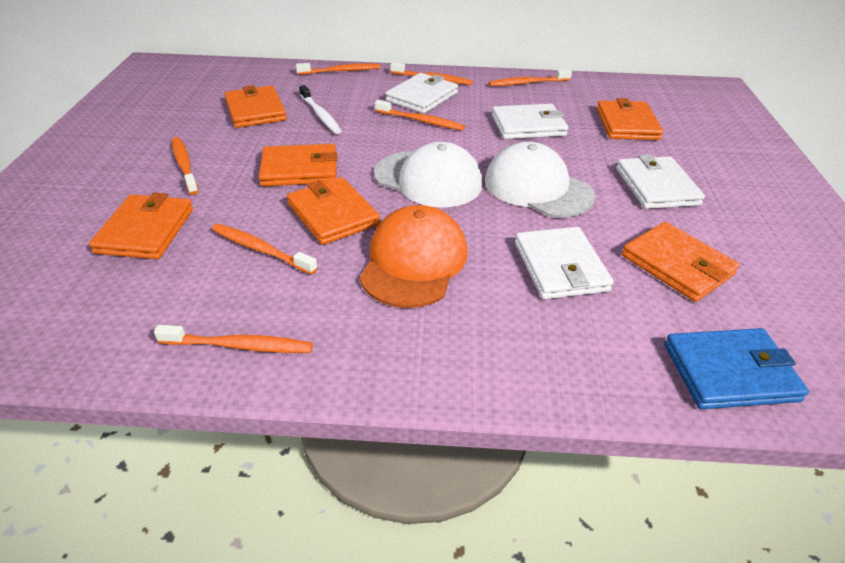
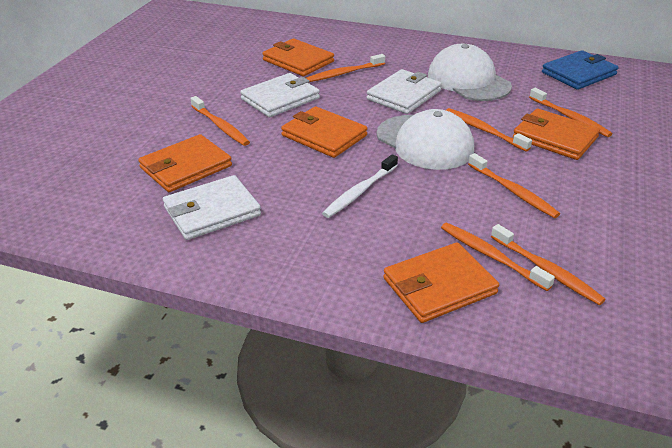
orange cap: [359,205,467,308] = 1 -> none = 0
orange wallet: [89,193,193,259] [225,85,287,128] [259,144,337,186] [287,177,380,245] [596,98,664,140] [622,222,740,302] = 6 -> [138,134,232,192] [262,39,334,76] [281,106,368,158] [383,242,499,323] [513,108,600,160] = 5
white wallet: [386,73,458,114] [492,104,568,139] [515,227,614,299] [616,154,705,209] = 4 -> [163,175,261,240] [240,73,320,117] [367,69,442,114] = 3

